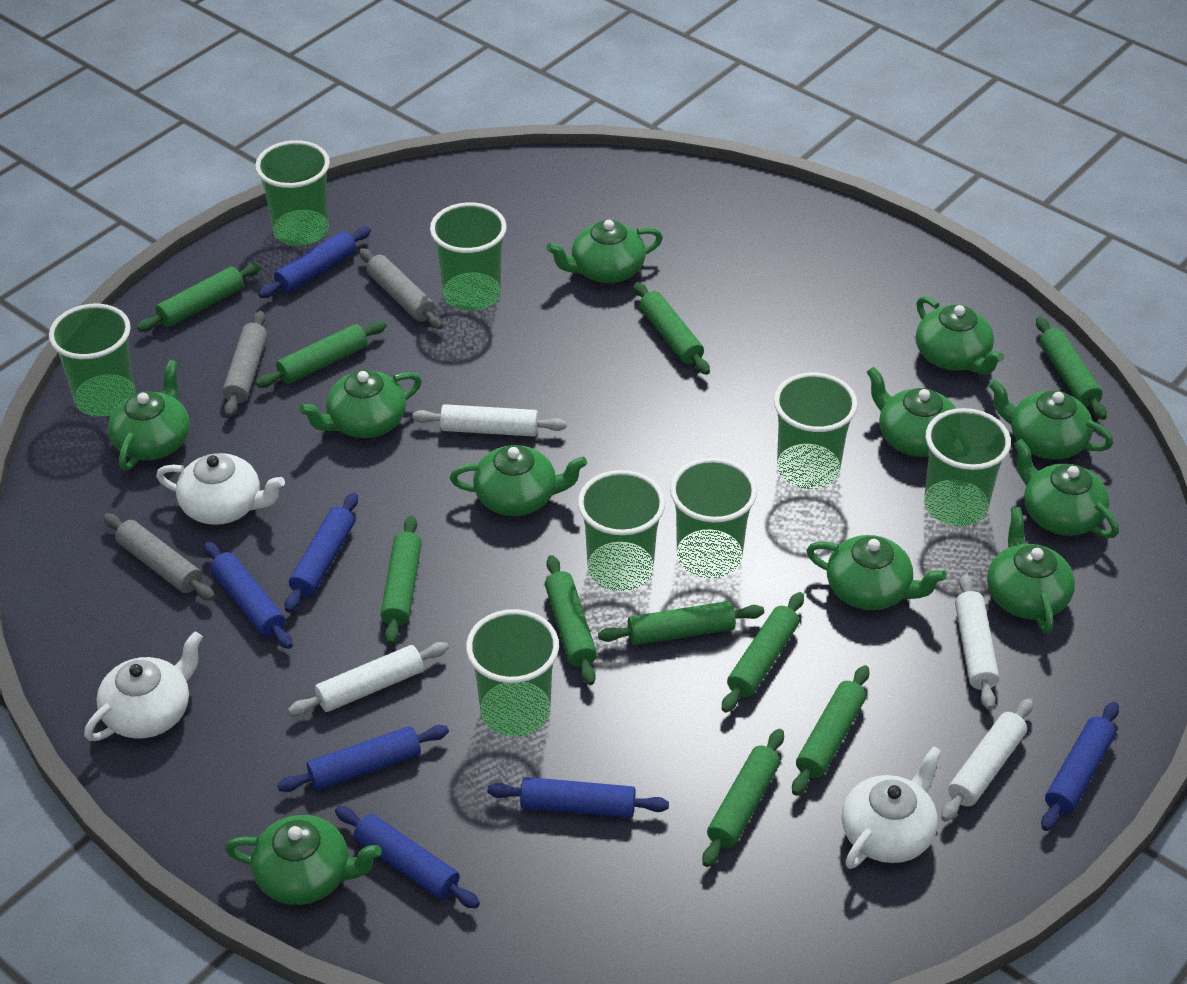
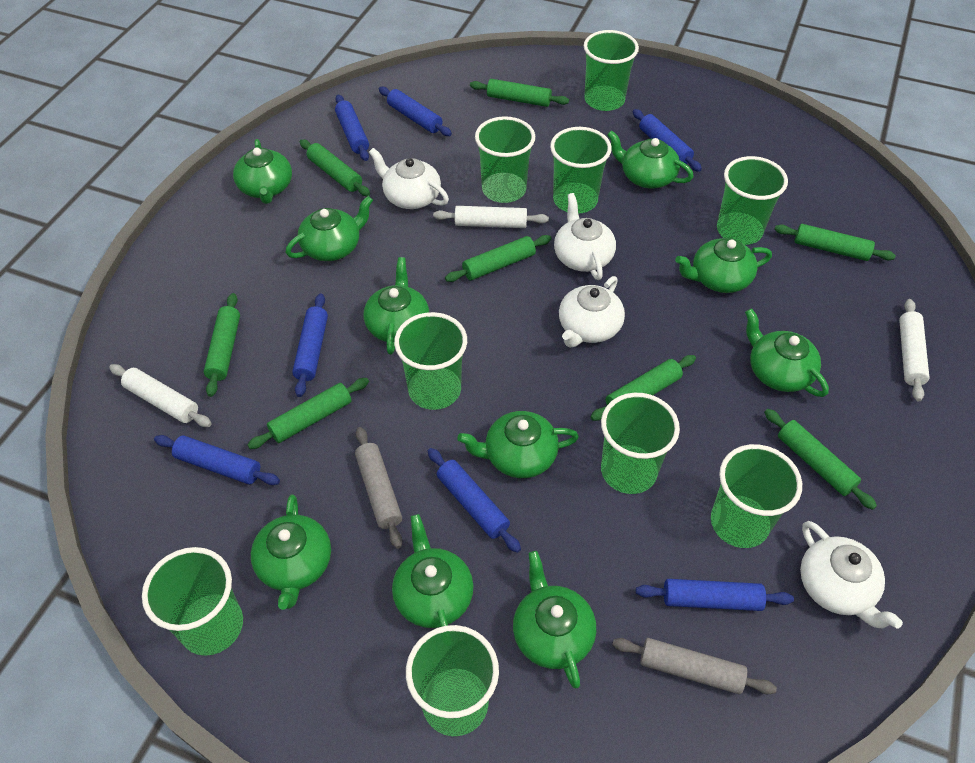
green cup: [49,304,136,417] [255,140,330,246] [430,202,507,311] [466,609,559,737] [578,470,665,591] [670,458,757,578] [774,373,858,489] [924,408,1011,526] = 8 -> [142,547,243,656] [394,312,467,410] [406,625,499,736] [475,116,535,203] [550,127,612,214] [584,30,639,111] [601,393,680,494] [711,444,802,548] [717,156,788,245] = 9
green rolling pin: [137,263,261,332] [256,321,387,388] [381,515,422,645] [545,555,597,685] [598,601,764,645] [634,282,710,375] [702,729,784,867] [722,592,804,713] [792,665,869,796] [1036,317,1107,420] = 10 -> [204,293,240,397] [247,378,369,449] [300,139,370,196] [445,235,552,282] [470,79,569,107] [591,355,696,421] [764,409,877,510] [774,224,896,261] = 8
green teapot: [108,360,190,471] [225,815,382,905] [299,370,422,438] [450,445,587,516] [546,220,663,283] [806,535,947,610] [867,367,956,457] [916,296,1004,374] [987,507,1075,634] [988,379,1113,459] [1014,439,1119,538] = 11 -> [233,139,292,204] [251,495,331,610] [286,196,373,261] [363,257,429,355] [392,514,474,628] [457,411,579,478] [513,551,596,688] [607,130,694,189] [675,238,772,293] [745,308,829,397] = 10
grey rolling pin: [103,513,215,600] [222,311,267,417] [359,248,443,329] = 3 -> [355,427,402,549] [612,638,777,694] = 2
white rolling pin: [288,642,449,715] [412,404,567,437] [941,698,1033,822] [955,574,999,710] = 4 -> [109,364,212,427] [433,206,549,228] [899,299,929,401] = 3
white teapot: [84,631,203,741] [156,453,285,525] [842,746,943,869] = 3 -> [369,148,449,209] [554,193,616,280] [559,276,625,348] [800,521,903,629] = 4

